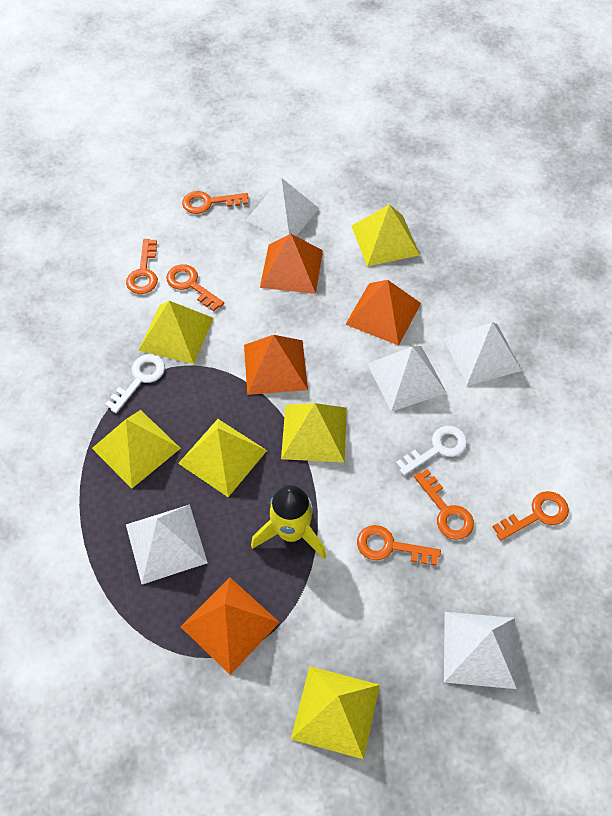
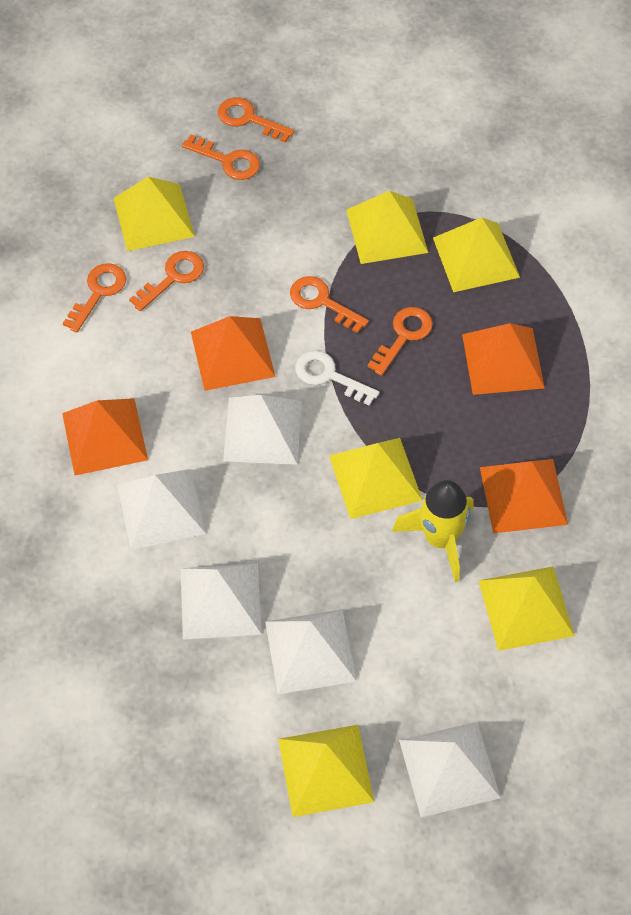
white key: [105,354,165,413] [396,426,467,476] = 2 -> [295,350,379,406] = 1

